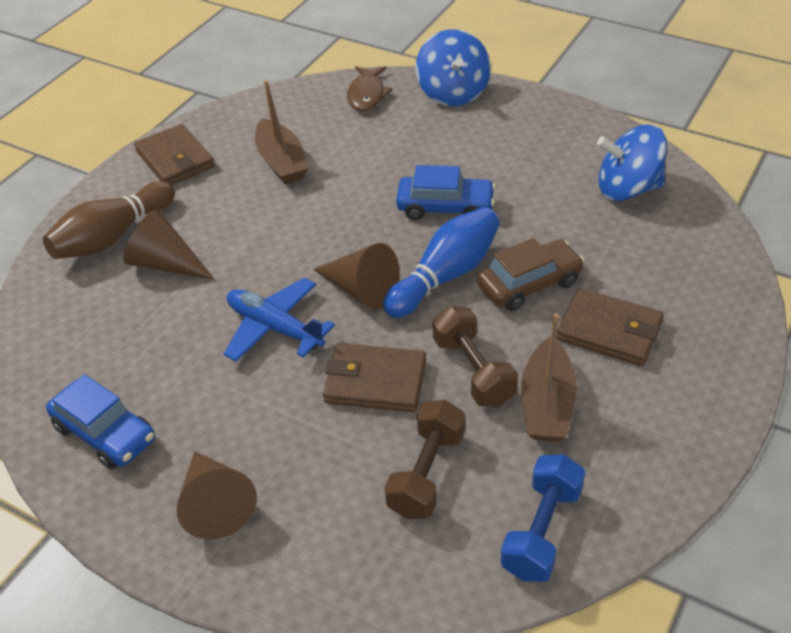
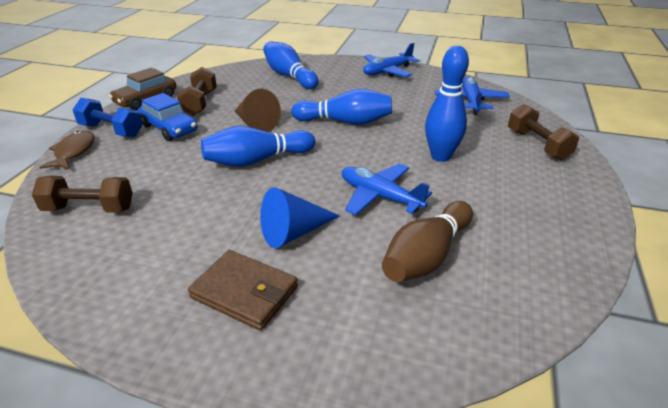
blue bowling pin: [383,207,500,318] = 1 -> [201,126,315,167] [263,41,318,89] [291,89,392,125] [425,46,469,162] = 4
blue car: [46,374,155,469] [396,165,496,220] = 2 -> [138,93,198,141] = 1
blue cone: none = 0 -> [260,187,340,248] = 1
blue plane: [224,278,335,362] = 1 -> [342,164,432,215] [363,43,420,77] [435,76,510,115] = 3
blue spinning top: [416,29,491,106] [597,124,667,201] = 2 -> none = 0
brown boat: [255,80,308,185] [521,313,577,442] = 2 -> none = 0
brown cone: [123,210,215,280] [177,451,257,539] [313,243,399,309] = 3 -> [235,89,281,132] = 1
brown dumbbell: [385,400,465,519] [432,306,518,407] = 2 -> [32,176,133,213] [177,67,217,116] [508,104,579,160] = 3
brown wallet: [134,124,215,185] [323,343,426,412] [556,288,664,366] = 3 -> [188,250,298,331] = 1

